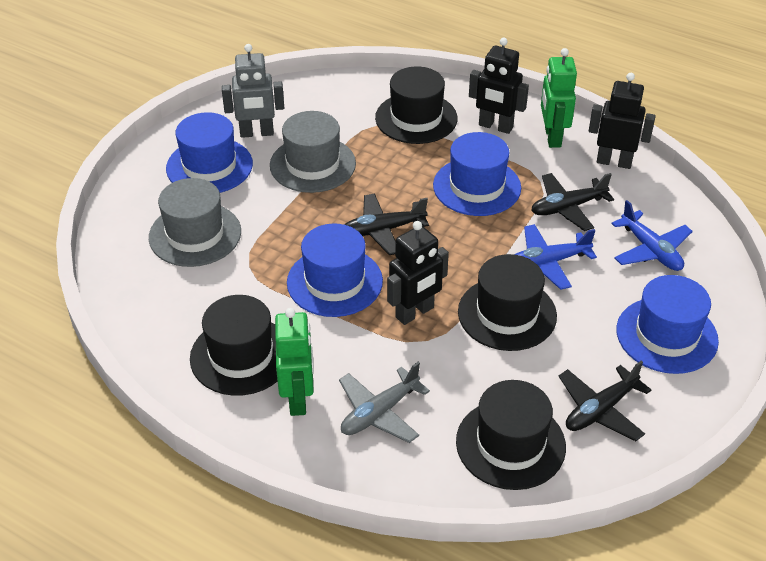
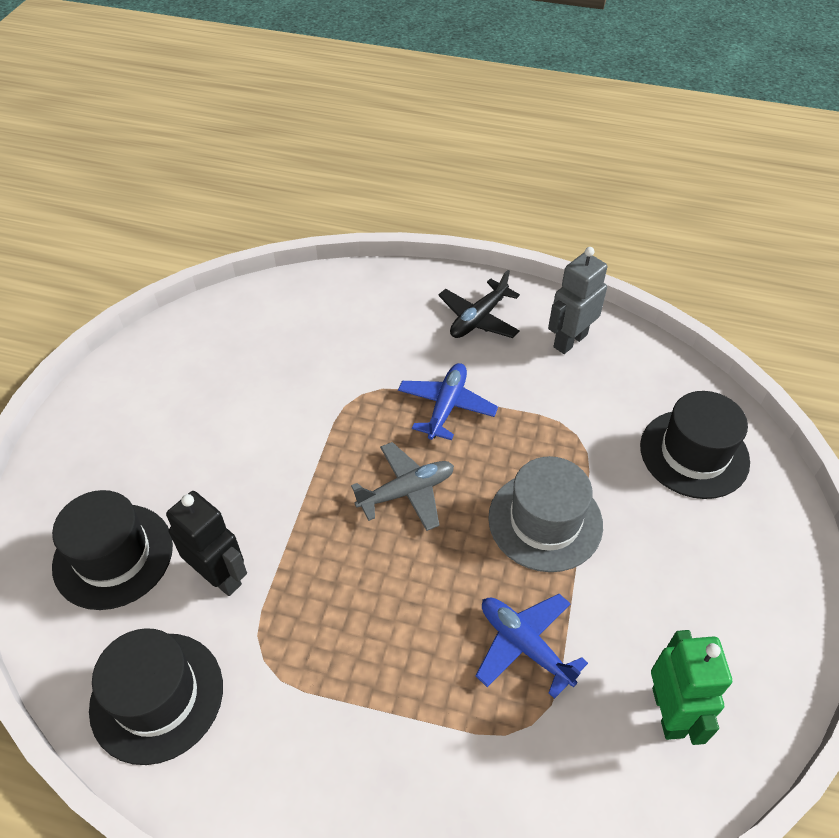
black hat: [190,295,277,396] [375,66,458,144] [456,380,566,490] [458,254,557,351] = 4 -> [52,490,173,610] [89,628,223,765] [640,391,750,499] = 3
black plane: [344,194,429,255] [531,173,614,231] [558,361,651,441] = 3 -> [438,270,520,338] = 1
black robot: [387,221,449,325] [469,38,529,134] [589,73,656,169] = 3 -> [166,491,247,596] = 1
blue hat: [166,112,253,193] [287,224,383,317] [433,132,521,216] [616,275,719,374] = 4 -> none = 0
green robot: [275,308,314,416] [541,48,577,148] = 2 -> [651,630,732,745] = 1
grey hat: [149,178,241,267] [270,111,356,193] = 2 -> [488,456,603,572] = 1

